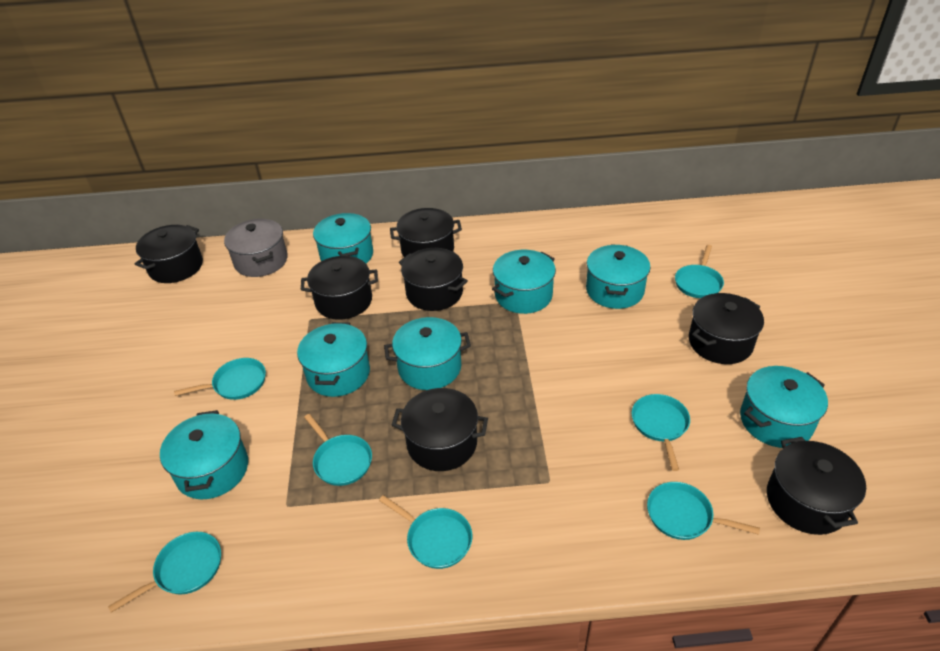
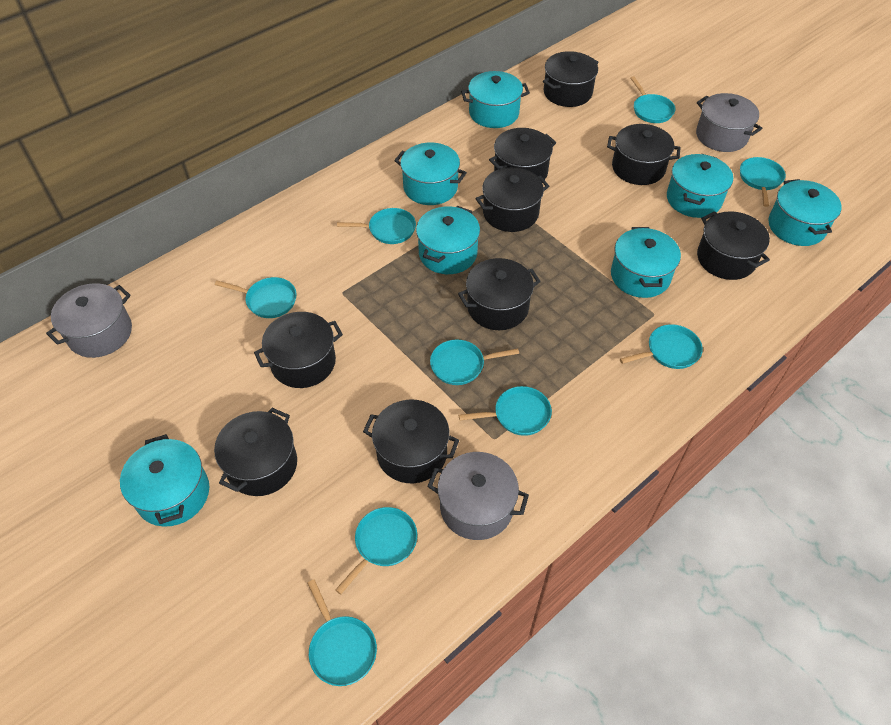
black pot: [135,225,203,283] [301,256,378,320] [390,208,462,257] [392,388,488,471] [399,248,468,311] [689,293,764,364] [767,437,866,535] = 7 -> [214,408,297,496] [254,312,343,388] [363,400,459,483] [458,258,541,330] [475,167,549,232] [489,128,556,180] [543,51,598,107] [607,124,681,185] [697,211,770,280] = 9
grey pot: [224,219,288,277] = 1 -> [46,283,132,358] [427,452,529,540] [696,93,762,152] = 3
turquoise pan: [108,532,221,613] [174,358,266,400] [304,414,372,486] [379,495,472,569] [632,394,690,471] [647,482,760,540] [675,245,724,298] = 7 -> [215,277,297,318] [308,579,377,686] [335,507,417,595] [337,208,416,244] [430,340,519,385] [459,386,552,436] [620,324,703,369] [630,76,676,123] [740,157,786,207] = 9

